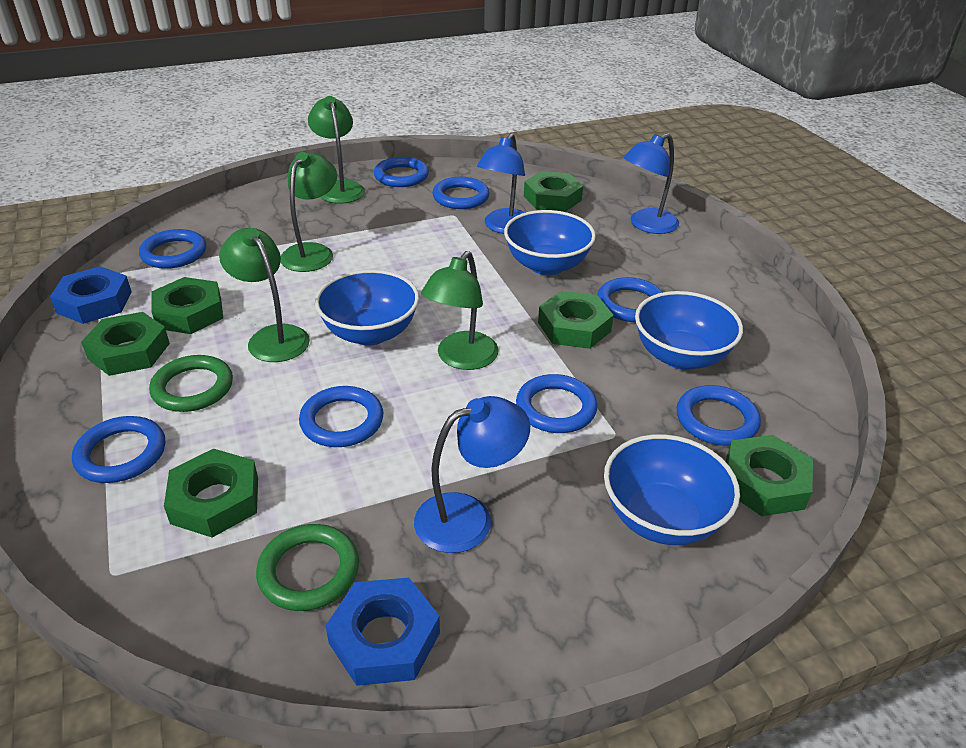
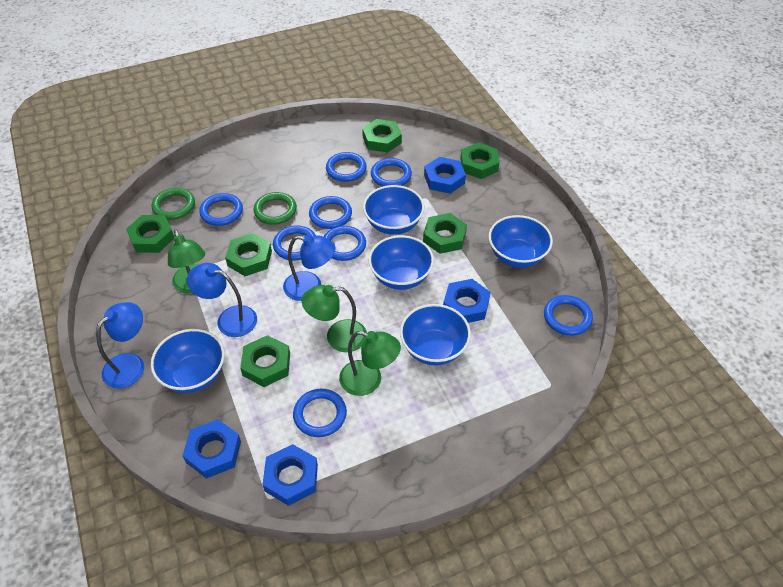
blue bowl: [315,270,419,346] [504,210,596,275] [604,434,740,545] [635,291,743,370] = 4 -> [151,329,225,393] [363,185,424,235] [369,235,434,290] [400,304,471,366] [489,215,553,268] = 5
blue nut: [50,266,132,324] [326,578,440,686] = 2 -> [182,419,241,479] [262,444,318,506] [424,157,466,194] [443,279,491,323] = 4
green lamp: [219,228,310,362] [281,152,337,272] [308,96,365,204] [421,251,499,370] = 4 -> [168,229,205,294] [302,285,367,352] [339,331,401,396] = 3

